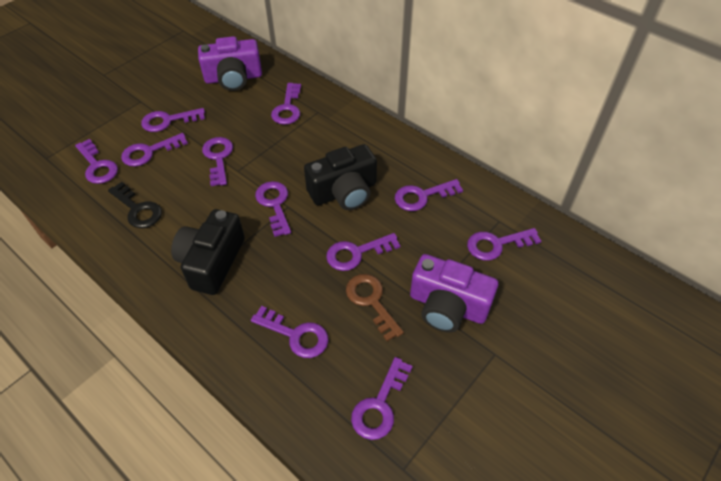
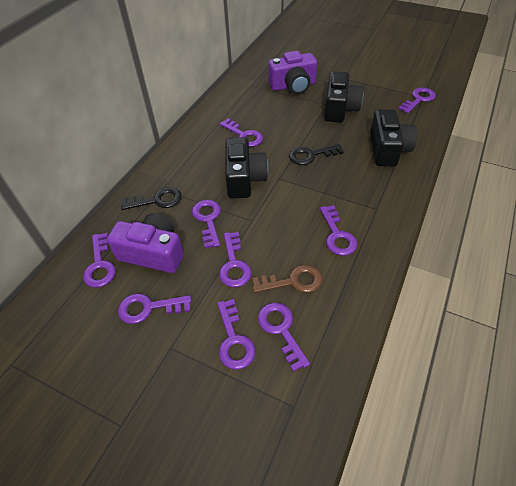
black camera: [171,209,245,295] [304,144,377,210] = 2 -> [225,137,268,199] [324,71,364,122] [370,109,417,166] = 3
black key: [108,182,162,228] = 1 -> [121,187,181,210] [289,144,344,165] = 2
purple key: [75,139,118,184] [121,133,188,166] [141,108,205,132] [202,137,233,186] [251,306,329,358] [255,181,291,237] [271,83,301,125] [326,233,401,271] [351,357,413,440] [395,179,463,211] [467,228,541,261] = 11 -> [83,233,116,288] [118,293,192,324] [192,200,221,248] [217,299,255,370] [219,118,263,147] [219,232,252,287] [258,303,310,372] [320,205,357,256] [398,87,436,114] = 9

